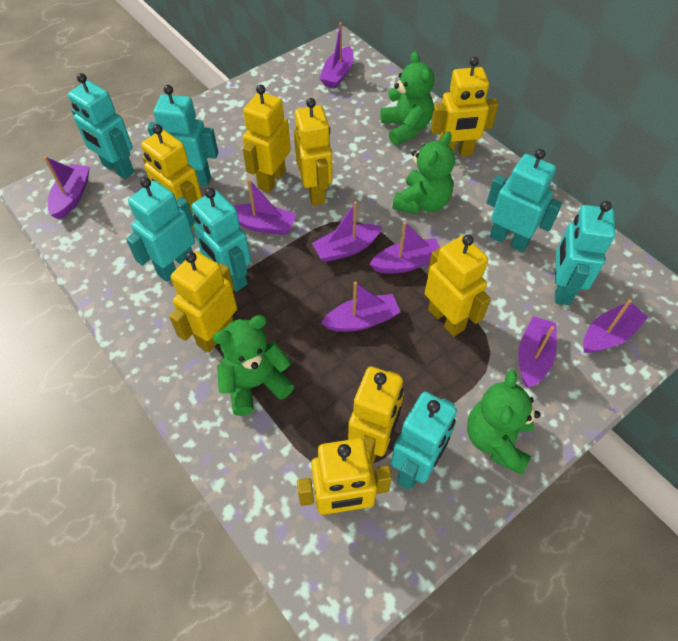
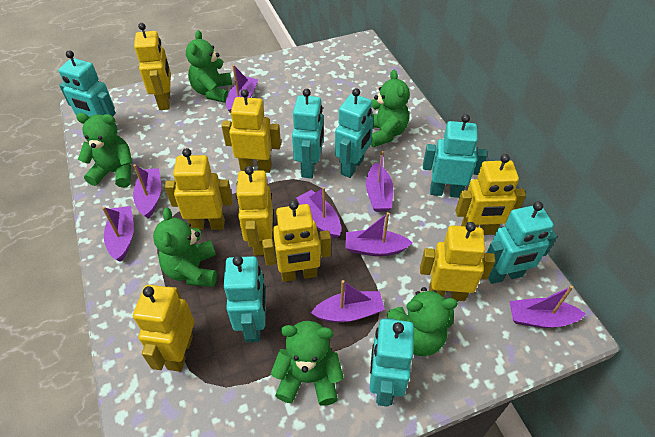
green teddy bear: [213,315,294,416] [380,51,434,145] [393,131,455,214] [467,370,541,475] = 4 -> [76,113,133,188] [153,208,217,287] [186,30,232,103] [271,321,344,406] [371,70,410,147] [387,287,458,356] = 6

